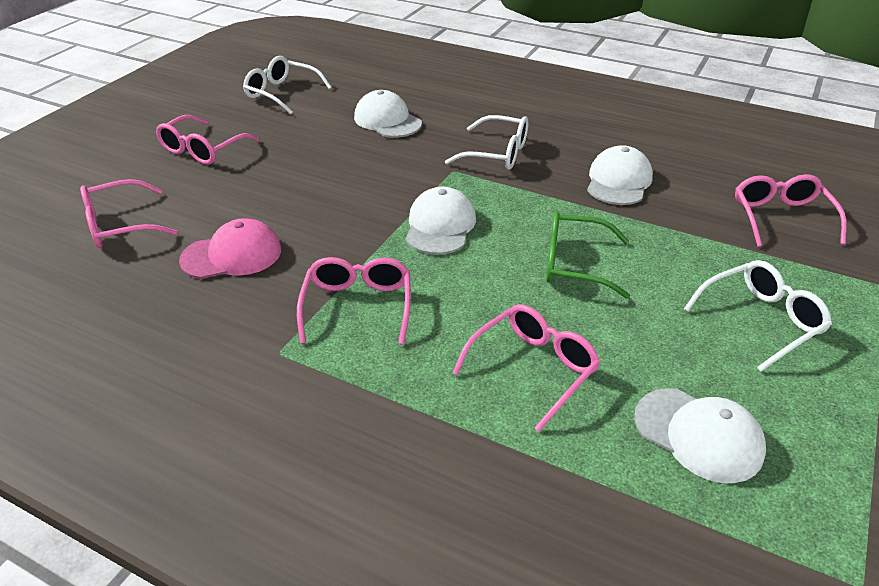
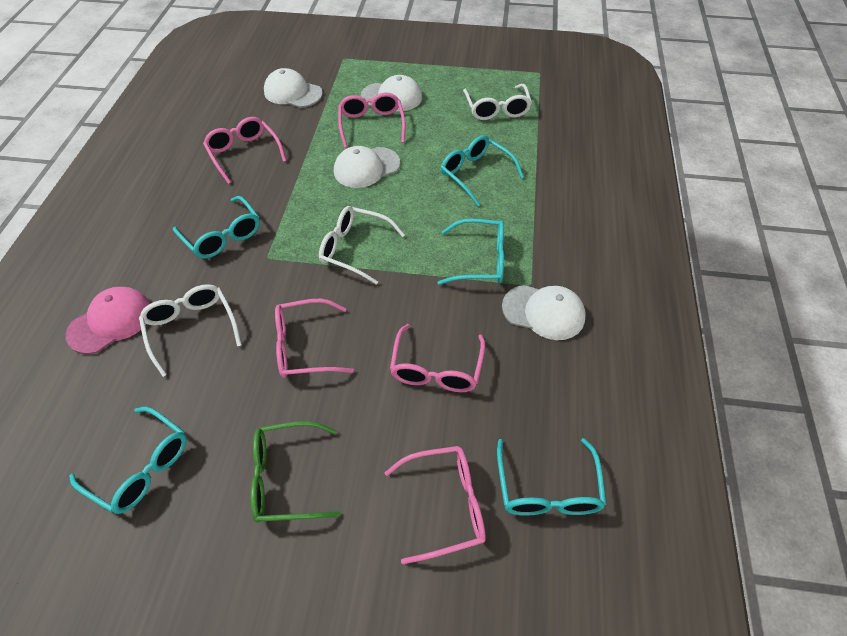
turquoise glasses: none = 0 -> [69,407,187,514] [173,196,260,259] [438,219,504,285] [441,135,524,206] [497,438,606,516] = 5

